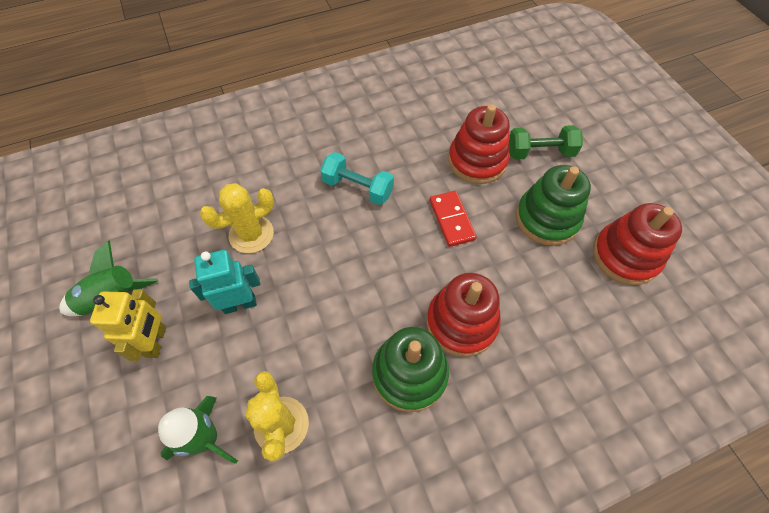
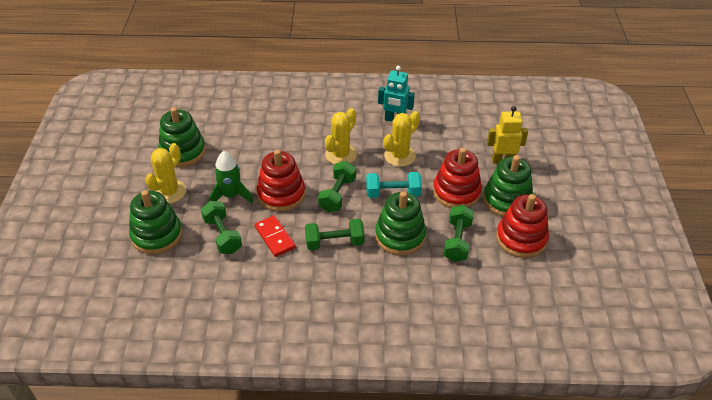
green dumbbell: [509,125,583,160] = 1 -> [201,201,242,254] [305,219,365,250] [318,161,356,212] [443,205,474,262] = 4
green rocket: [59,240,158,316] [158,396,238,464] = 2 -> [209,151,253,203] = 1
green stacking toy: [372,327,449,412] [516,165,591,246] = 2 -> [129,190,182,254] [158,107,206,167] [375,191,426,255] [483,155,533,216] = 4
yellow cactus: [200,183,274,253] [245,371,309,461] = 2 -> [145,143,186,203] [325,108,357,165] [384,111,420,167] = 3

